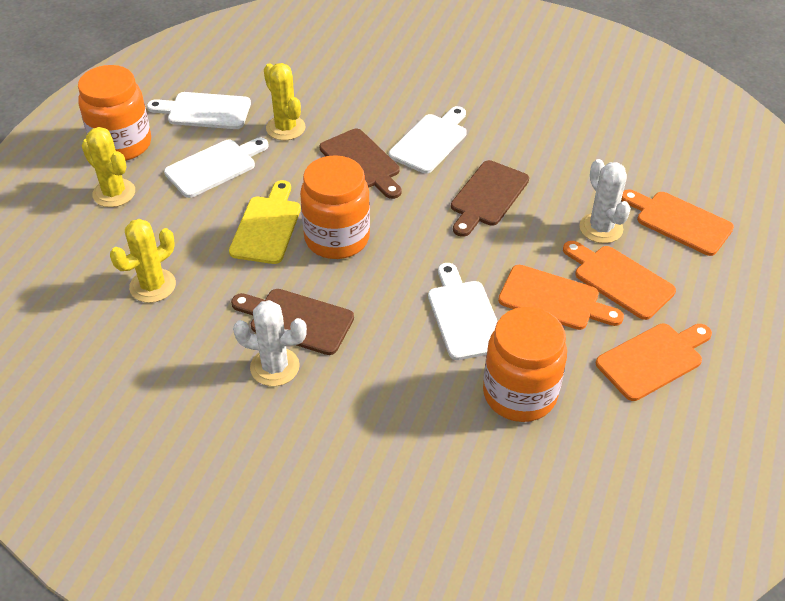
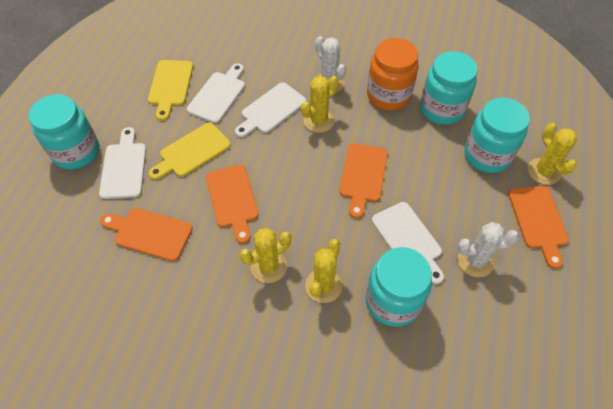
brown cutting board: [231,289,354,355] [320,129,401,199] [451,160,529,237] = 3 -> none = 0
orange jar: [78,65,151,161] [300,155,370,259] [483,307,567,422] = 3 -> [367,38,419,111] = 1
turquoise jar: none = 0 -> [29,94,99,170] [366,247,432,327] [420,51,477,125] [464,98,530,173] = 4
yellow cactus: [81,127,135,207] [110,219,176,303] [264,63,306,140] = 3 -> [240,228,291,283] [301,76,339,133] [305,239,342,303] [528,123,577,185] = 4
yellow cutting board: [229,180,301,264] = 1 -> [148,60,193,121] [149,123,231,180] = 2

